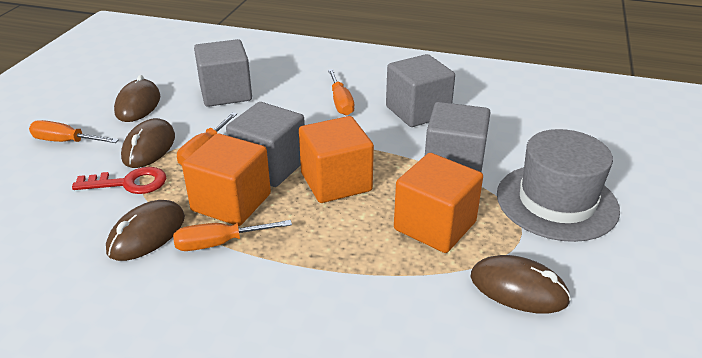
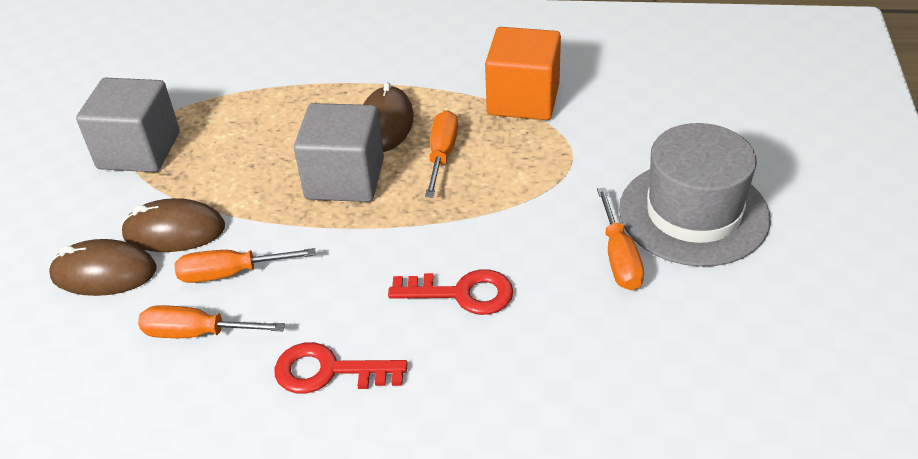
brown mouse: [106,200,185,261] [114,75,160,122] [121,118,175,168] [471,255,571,314] = 4 -> [49,239,157,296] [121,198,225,252] [363,82,414,152] = 3
grey cube: [194,39,252,107] [226,102,305,187] [386,54,455,127] [425,102,491,173] = 4 -> [76,78,180,172] [294,103,384,202] = 2
orange cube: [182,133,271,226] [299,116,374,203] [394,153,483,253] = 3 -> [485,27,561,120] = 1
red key: [72,167,166,194] = 1 -> [275,342,408,394] [388,269,513,315] = 2

